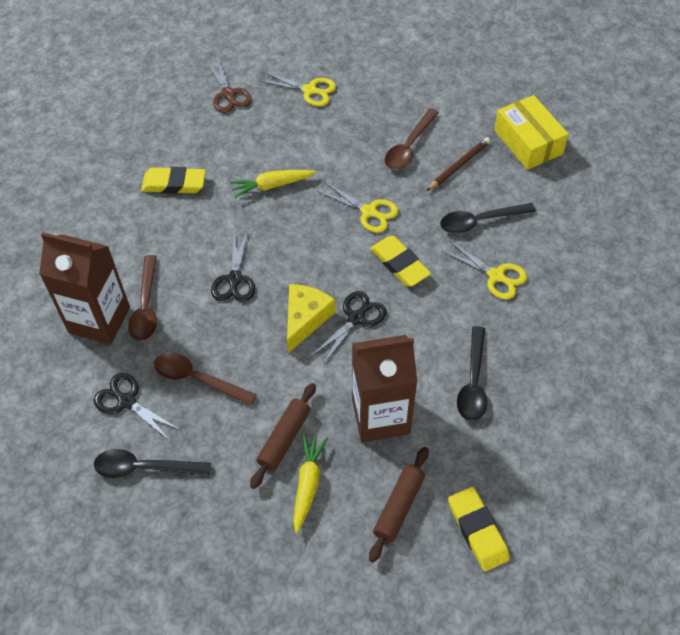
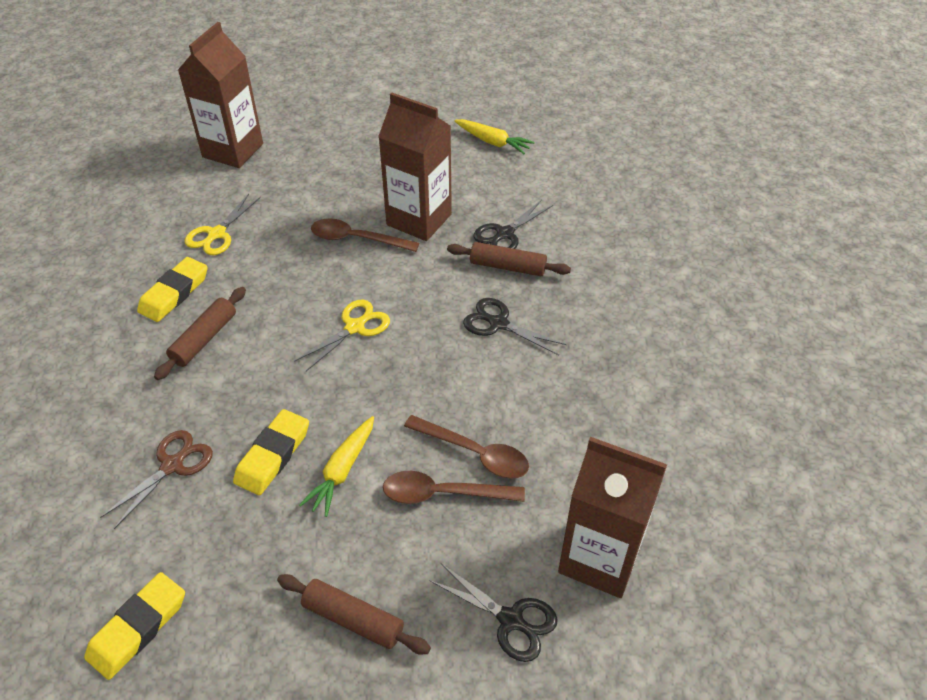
black spoon: [94,449,211,478] [440,203,536,233] [457,326,487,421] = 3 -> none = 0
brown carton: [39,232,130,345] [352,335,418,442] = 2 -> [178,22,263,168] [378,93,452,241] [558,437,667,598] = 3
brown pencil: [427,137,490,191] = 1 -> none = 0
brown rolling pin: [250,383,316,489] [369,447,429,563] = 2 -> [154,287,246,380] [277,574,431,654] [447,242,571,276] = 3
yellow box: [494,95,569,170] = 1 -> none = 0
yellow cheese: [287,284,336,353] = 1 -> none = 0
yellow scissors: [259,72,336,106] [317,182,399,233] [442,241,527,300] = 3 -> [185,194,261,255] [294,300,390,371] = 2

